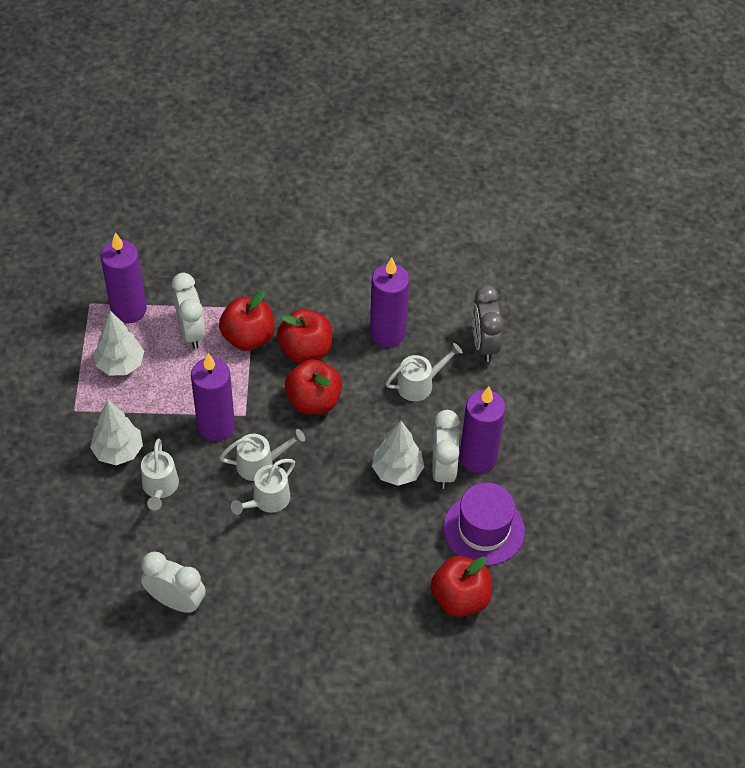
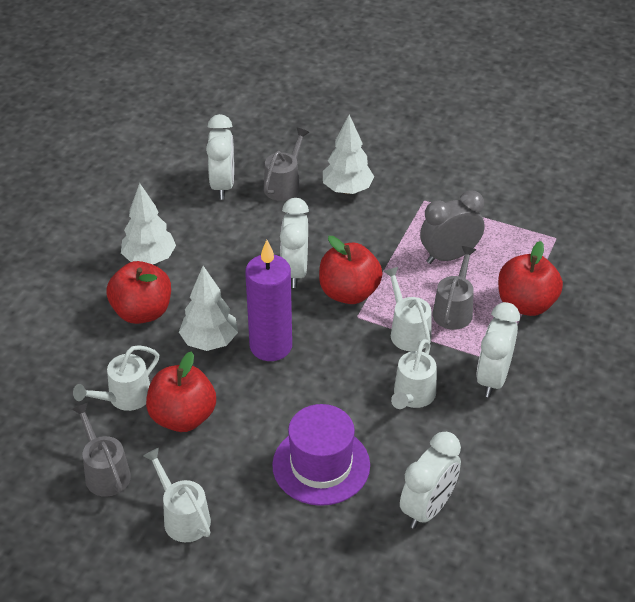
grey watering can: none = 0 -> [72,403,131,497] [264,128,310,201] [432,246,476,330] = 3
purple candle: [101,232,147,324] [191,353,235,441] [370,257,409,347] [460,386,506,473] = 4 -> [245,240,292,361] = 1
white clock: [141,552,206,613] [172,273,206,349] [433,410,460,489] = 3 -> [206,114,234,199] [280,198,309,288] [400,432,461,529] [476,302,520,397] = 4

